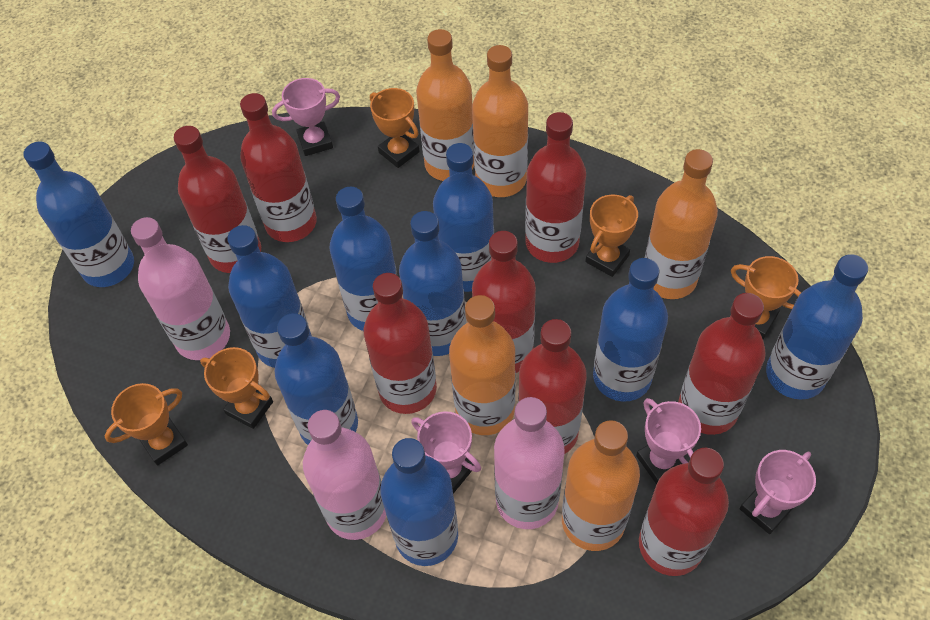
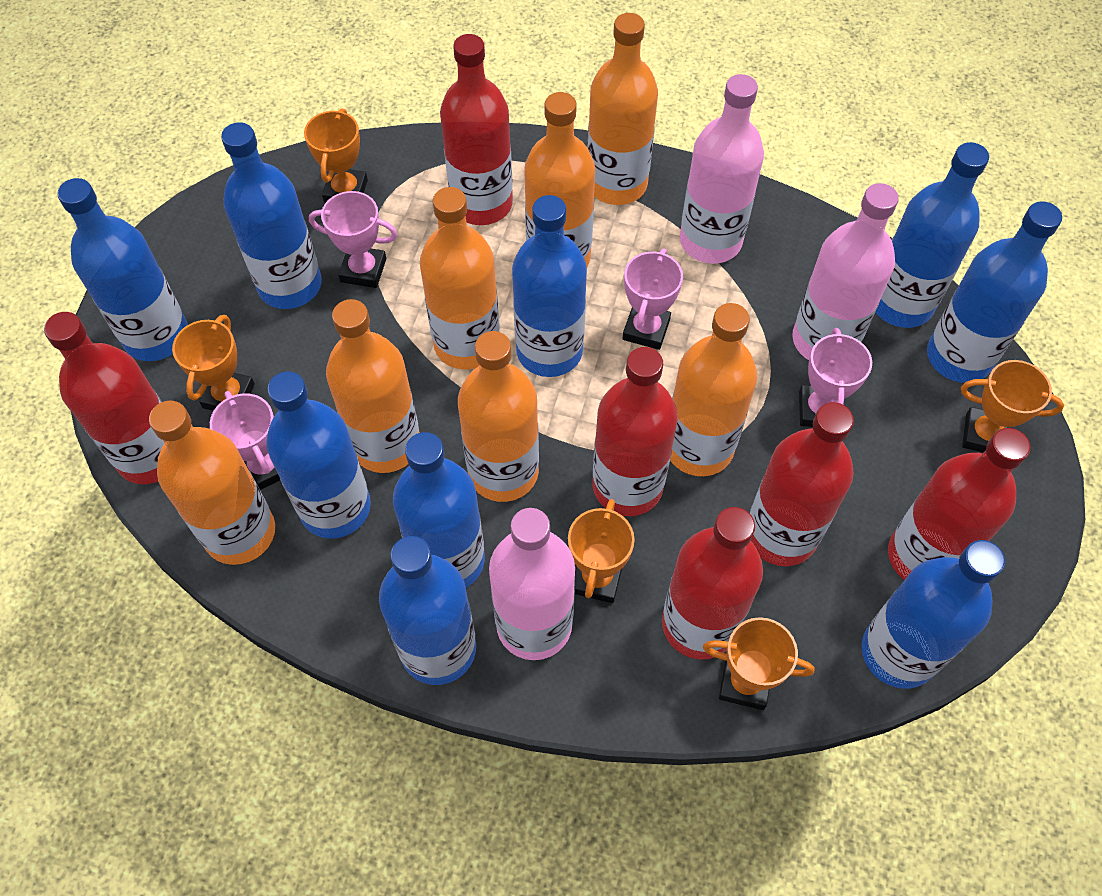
orange bottle: [416,29,474,181] [449,295,516,435] [472,45,528,197] [562,420,640,551] [645,149,718,299] = 5 -> [149,401,275,565] [326,299,420,473] [420,187,500,370] [458,331,539,502] [524,92,595,267] [587,13,658,205] [670,303,757,476] = 7
red bottle: [174,126,261,273] [240,93,317,242] [364,273,437,414] [472,231,536,373] [518,319,587,454] [525,112,586,263] [639,448,729,576] [678,293,766,435] = 8 -> [44,312,164,484] [440,34,513,225] [592,347,678,516] [662,507,763,660] [750,402,854,566] [888,428,1030,580] = 6

